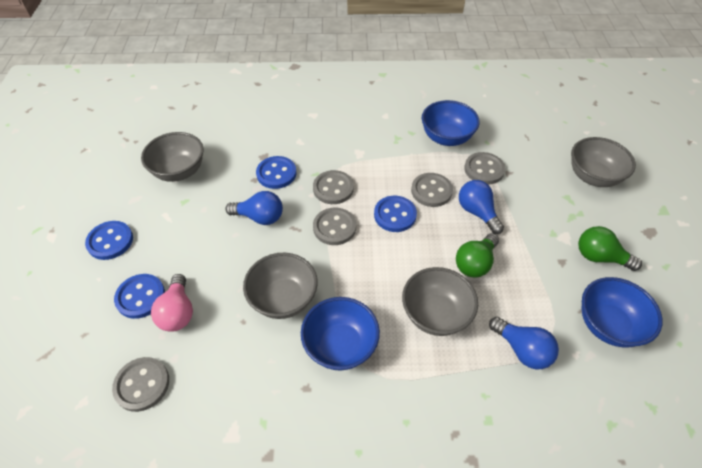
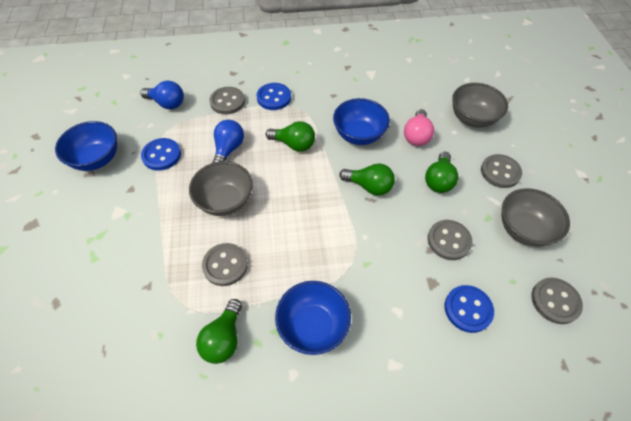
blue button: [85,221,133,260] [114,274,165,319] [256,156,296,189] [374,196,417,232] = 4 -> [141,138,181,171] [257,83,291,110] [445,285,494,333] = 3
blue light bulb: [225,191,283,225] [459,180,504,234] [489,317,559,369] = 3 -> [140,80,184,109] [213,120,244,163] = 2
green light bulb: [456,233,499,278] [578,226,642,271] = 2 -> [196,299,242,364] [266,121,315,152] [339,163,395,196] [425,152,458,193] = 4
grey bowl: [141,132,204,182] [243,253,318,319] [402,267,478,336] [571,137,636,187] = 4 -> [189,161,253,216] [452,83,508,128] [502,188,570,247] = 3

